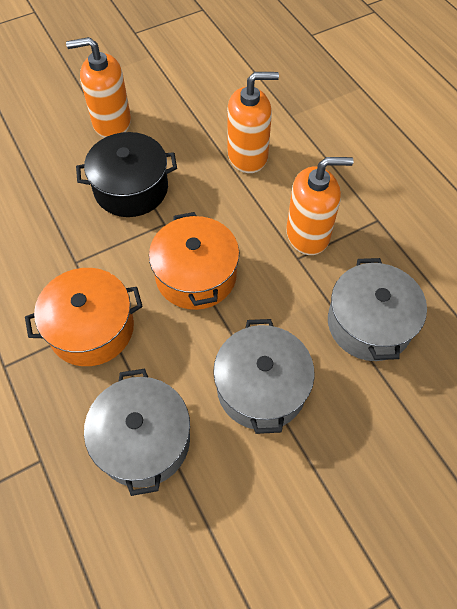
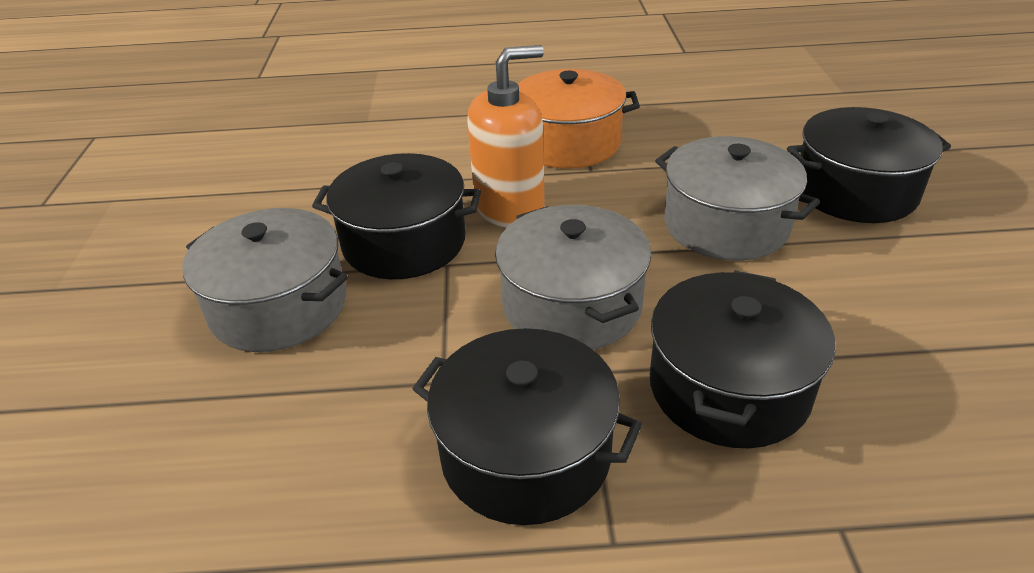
black pot: [76,132,177,217] = 1 -> [312,153,481,279] [412,328,642,525] [650,270,836,448] [787,107,951,223] = 4
orange pot: [25,268,143,366] [149,212,239,310] = 2 -> [518,69,640,169] = 1
orange soap dispenser: [66,37,131,138] [227,72,279,173] [286,157,354,255] = 3 -> [467,45,545,228] = 1

